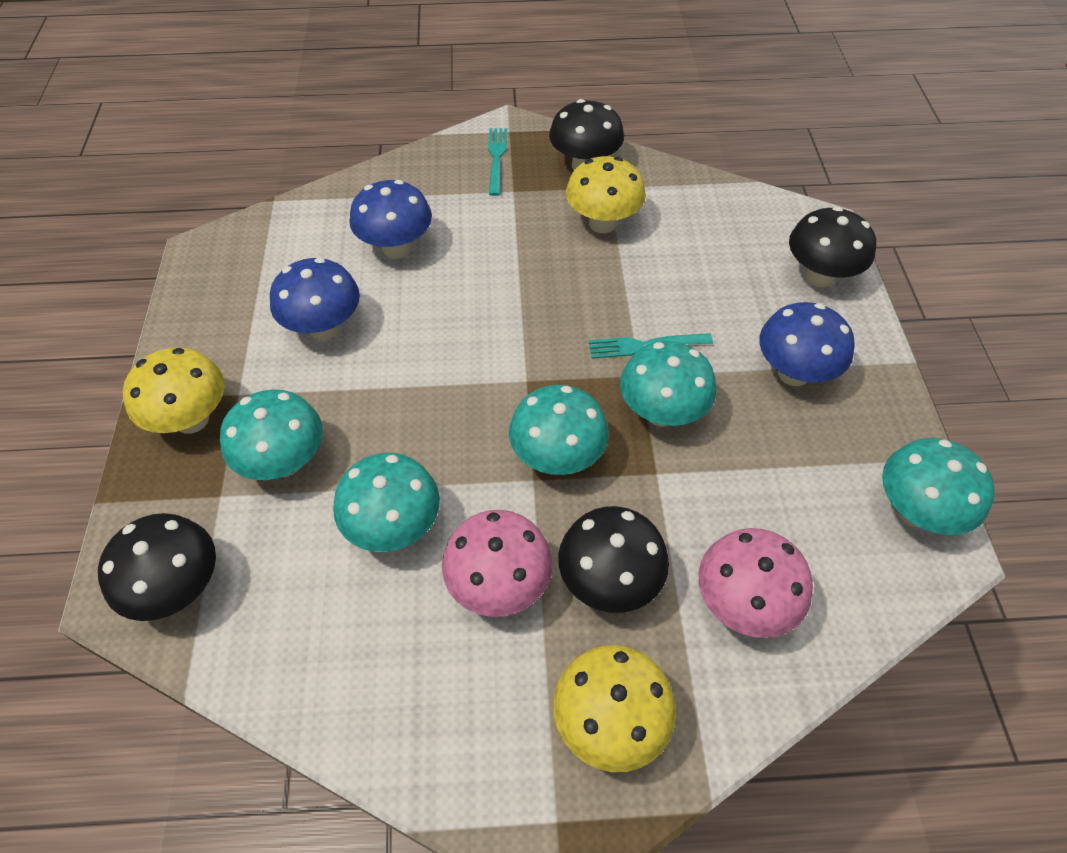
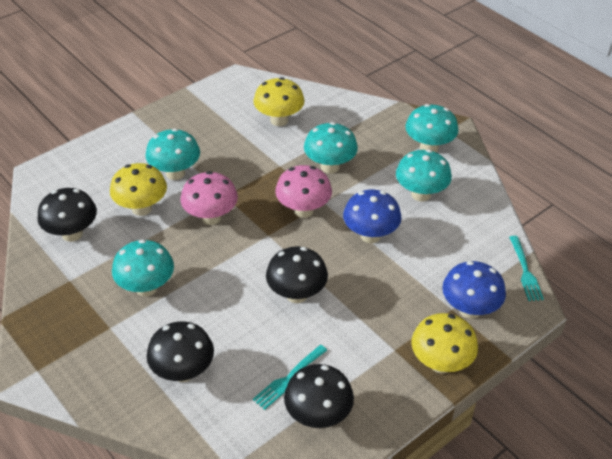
blue mushroom: [270,258,360,340] [349,180,432,258] [759,302,855,386] = 3 -> [343,190,402,243] [442,261,506,319] = 2

